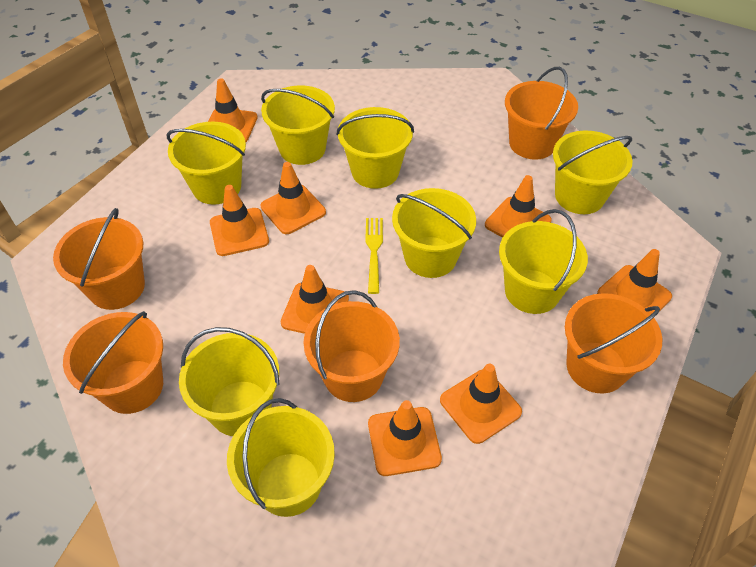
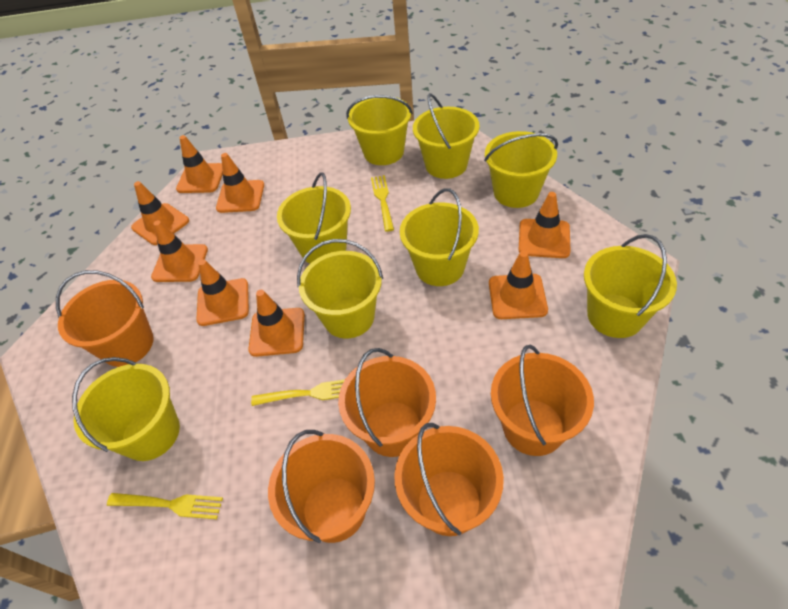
yellow fork: [365,218,383,294] = 1 -> [107,493,223,519] [251,380,345,406] [371,175,394,232] = 3

